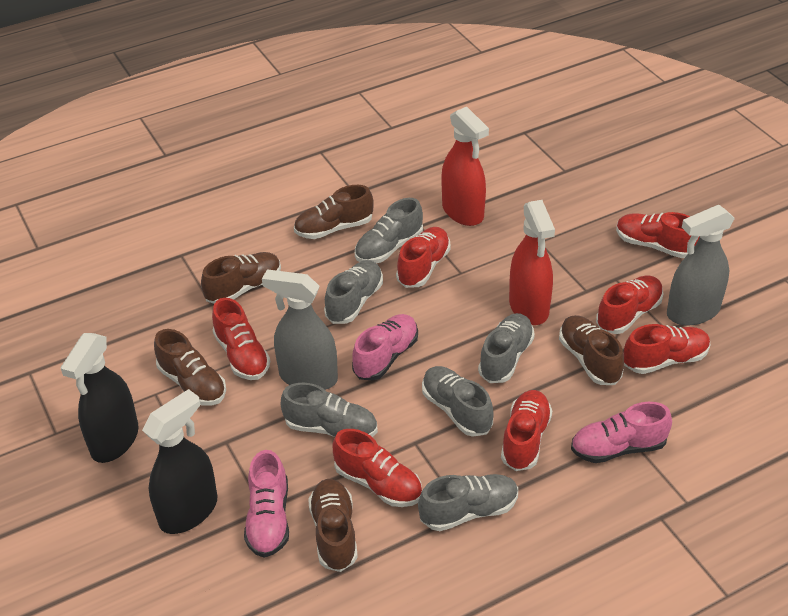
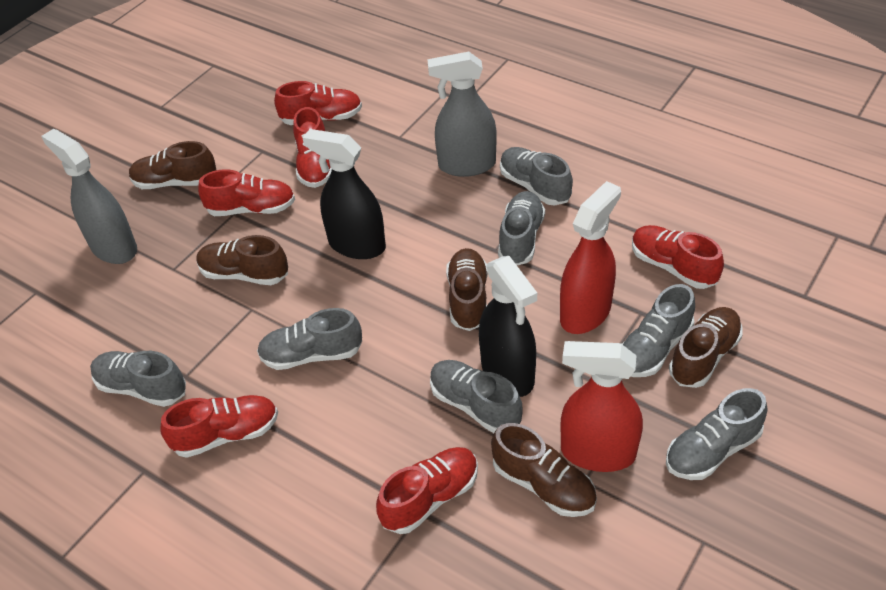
grey shoe: [280,383,378,437] [324,260,383,324] [355,198,423,263] [418,474,518,531] [422,366,493,437] [478,313,535,383] = 6 -> [90,351,186,407] [257,308,362,370] [430,360,522,433] [498,191,545,265] [500,147,573,206] [622,284,695,377] [666,388,767,480] = 7
pink shoe: [244,450,289,558] [352,314,418,380] [571,402,672,463] = 3 -> none = 0
red shoe: [212,298,270,380] [333,429,422,507] [396,227,451,288] [501,390,552,471] [596,275,664,334] [616,212,699,258] [623,324,711,374] = 7 -> [160,395,278,458] [198,169,295,216] [274,81,362,125] [293,107,332,188] [376,447,478,534] [632,225,724,289] = 6

